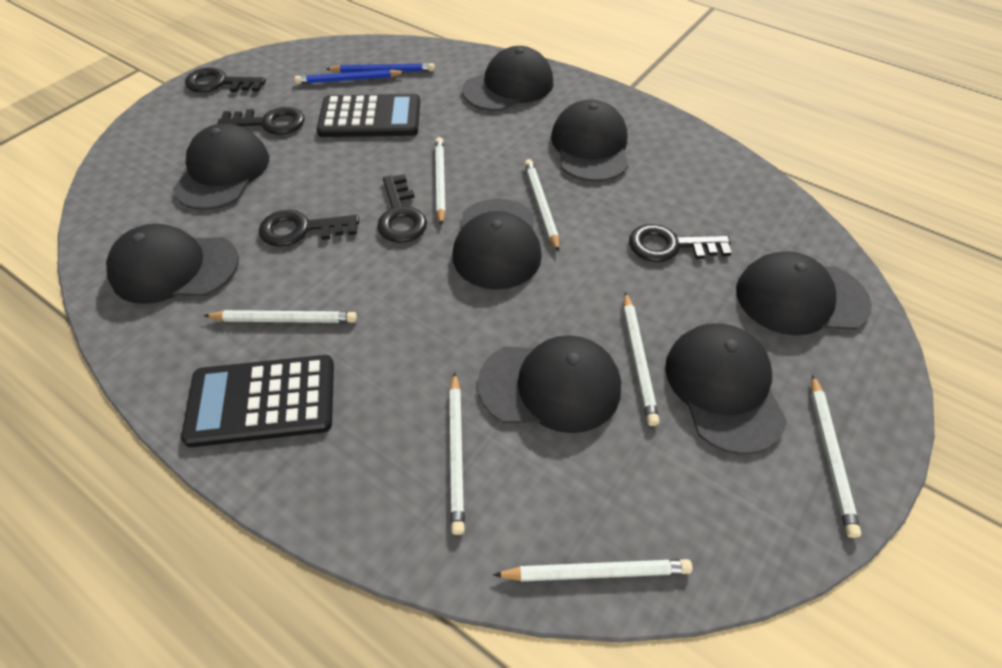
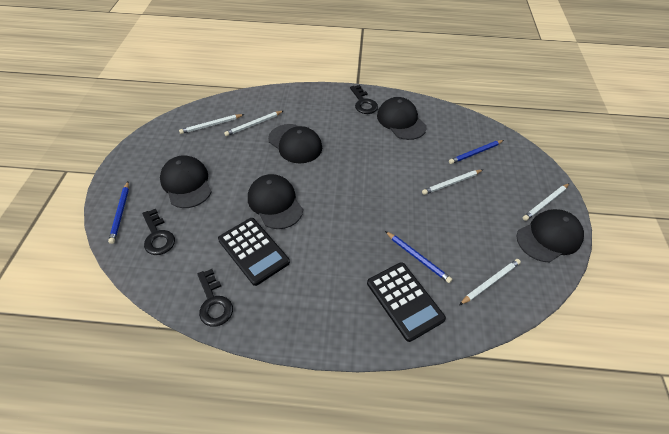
black cap: [106,224,239,304] [173,124,269,210] [452,199,542,290] [462,46,553,111] [478,335,621,433] [551,99,629,182] [665,323,787,454] [736,251,872,336] = 8 -> [160,155,212,208] [248,174,303,229] [268,124,322,164] [377,97,427,140] [517,209,584,263] = 5
black key: [185,67,266,92] [217,107,305,135] [259,210,359,247] [377,174,427,243] [629,224,732,262] = 5 -> [142,209,175,255] [197,269,233,327] [350,85,378,114] = 3
blue pencil: [294,69,406,84] [326,63,435,73] = 2 -> [108,182,129,244] [385,231,452,283] [449,140,504,164] = 3
white pencil: [203,310,357,323] [435,137,446,226] [449,372,465,535] [493,559,692,581] [524,159,559,252] [624,292,660,426] [811,374,861,538] = 7 -> [179,114,245,134] [224,111,283,136] [422,170,483,195] [459,259,521,305] [523,183,569,221] = 5

